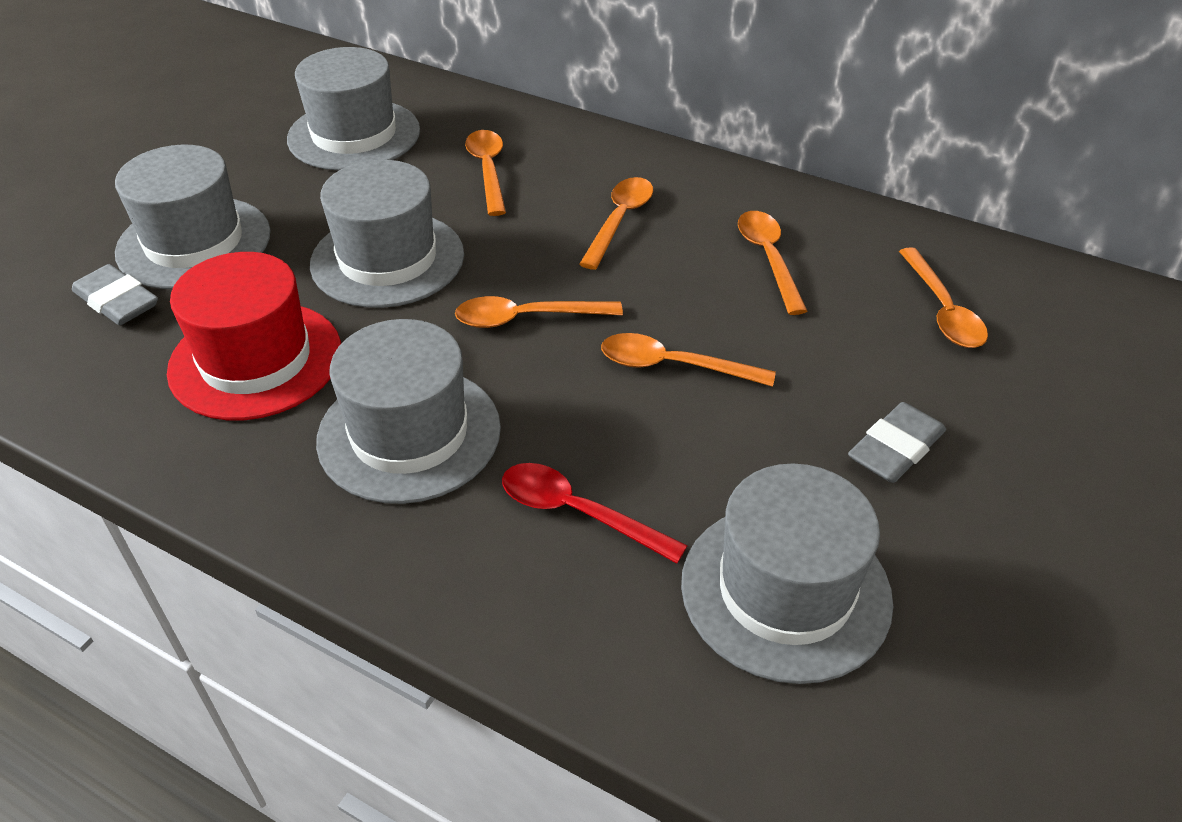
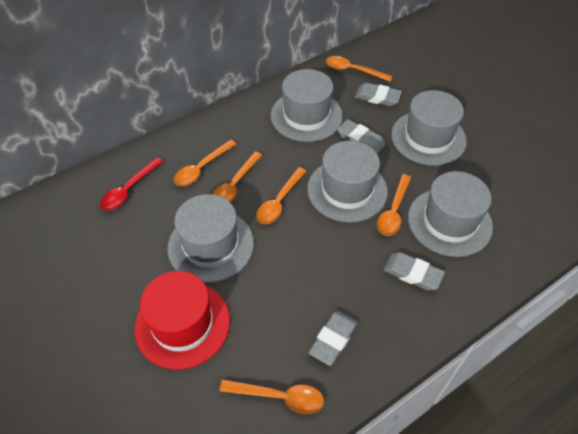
grey eraser: [72,264,158,325] [848,402,946,483] = 2 -> [309,311,358,366] [337,119,385,154] [355,83,402,106] [384,252,445,291] = 4

